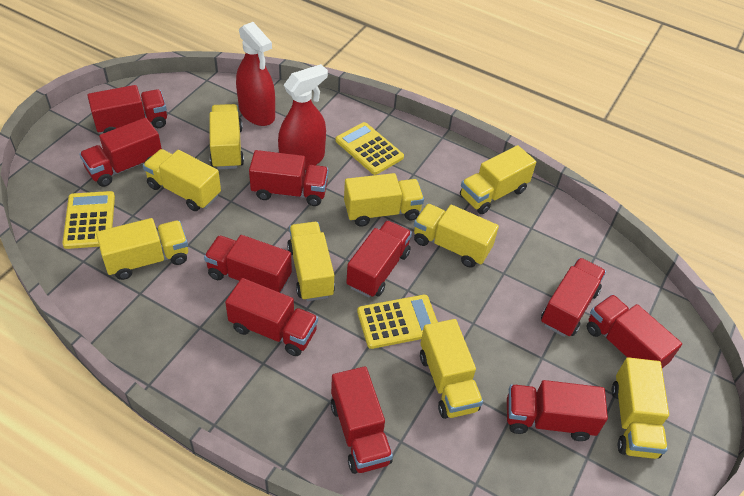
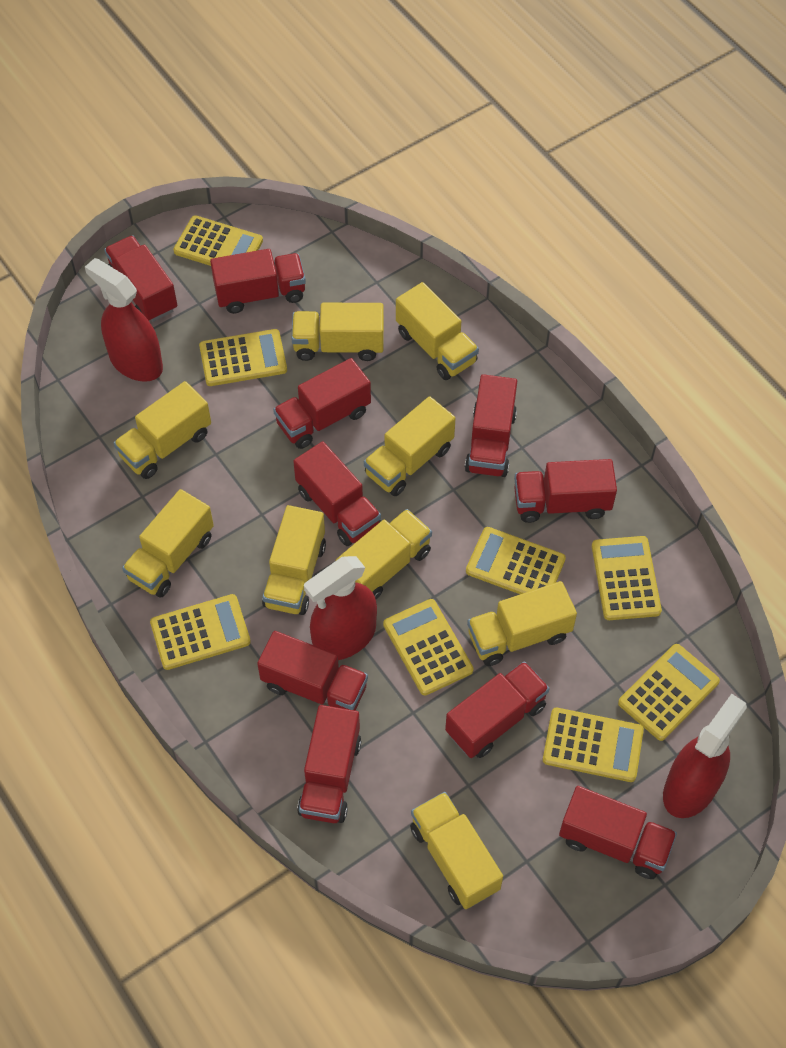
red spray bottle: [236,22,275,126] [278,64,328,170] = 2 -> [85,258,163,382] [304,556,377,660] [663,694,747,818] = 3
yellow calculator: [62,191,115,249] [336,122,404,175] [357,295,438,349] = 3 -> [150,594,251,670] [173,215,263,266] [199,329,287,386] [383,599,473,695] [466,527,566,594] [543,708,644,782] [592,536,662,620] [618,644,720,741] = 8

